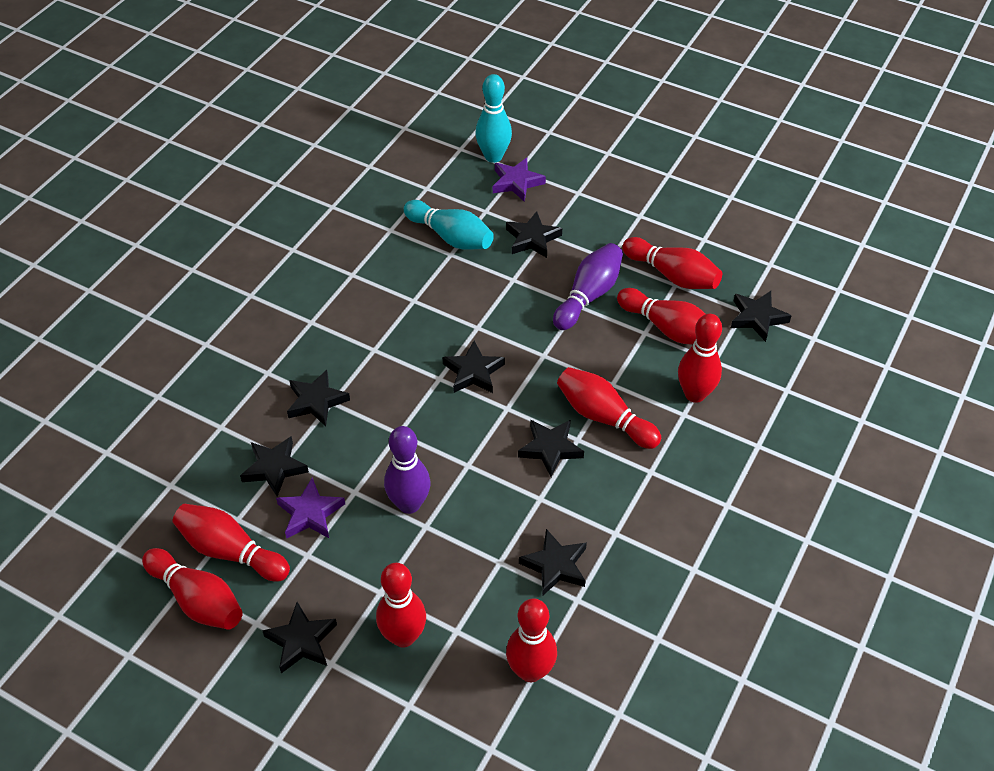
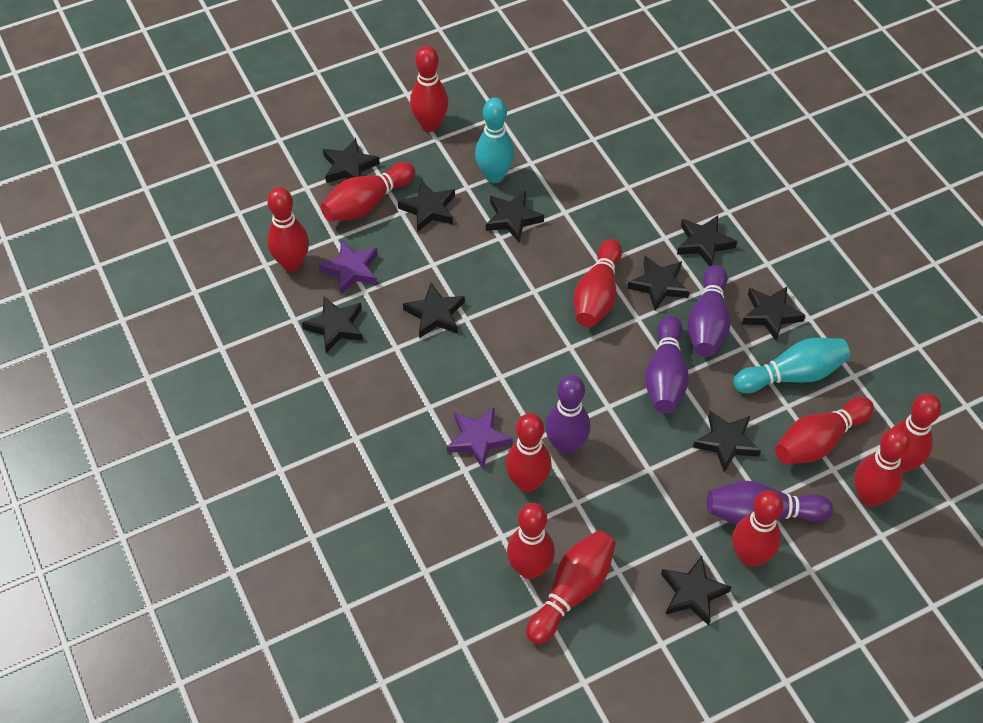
black star: [240,436,309,497] [262,602,337,673] [287,370,350,426] [443,341,505,393] [506,211,562,258] [518,420,584,477] [519,529,587,596] [731,291,792,342] = 8 -> [302,296,363,353] [323,138,380,183] [398,180,455,232] [403,283,465,338] [486,191,544,242] [627,256,690,310] [661,556,732,626] [677,215,737,266] [693,411,761,472] [742,287,805,341] = 10
purple bowling pin: [384,426,431,514] [553,243,623,330] = 2 -> [545,375,591,455] [645,315,689,414] [687,265,730,357] [707,481,833,525] = 4
red bowling pin: [142,548,243,630] [172,504,290,582] [376,563,426,648] [506,598,557,682] [557,367,661,449] [617,288,705,345] [622,237,722,289] [678,314,722,403] = 8 -> [267,187,309,271] [321,162,415,221] [410,46,448,132] [506,413,552,492] [507,503,555,579] [526,530,616,644] [574,239,622,327] [732,490,784,567] [775,397,874,464] [854,428,910,507] [891,394,941,473] = 11

